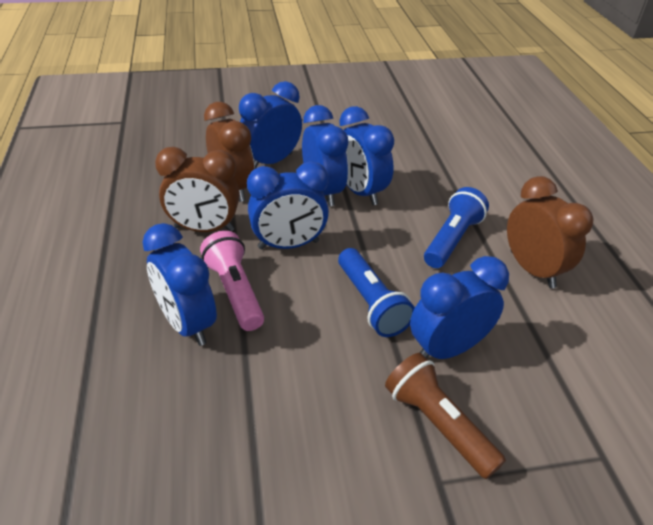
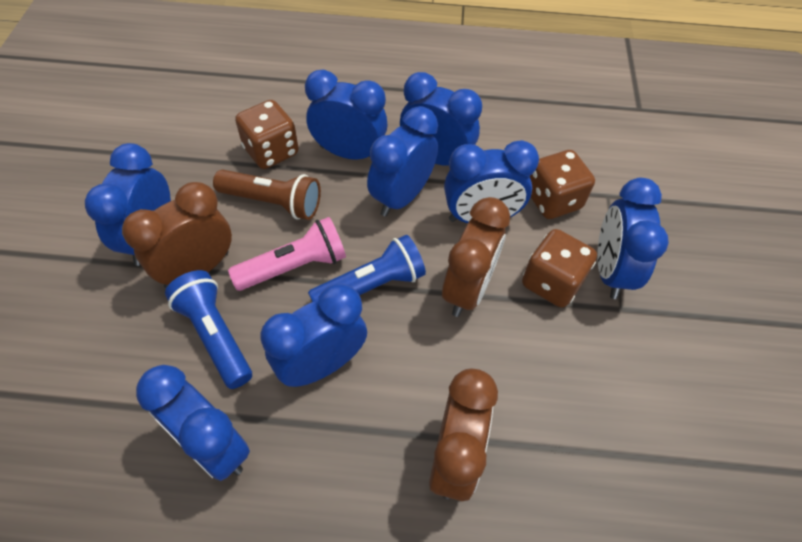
blue clock: [142,223,217,346] [239,81,302,169] [247,162,329,249] [302,105,348,206] [340,106,394,205] [410,256,509,359] = 6 -> [85,143,171,266] [136,365,250,481] [261,284,367,387] [305,69,388,160] [367,106,438,217] [400,72,482,166] [444,140,539,223] [597,178,669,299] = 8
brown dice: none = 0 -> [235,100,298,169] [522,229,597,308] [530,150,595,219] = 3

